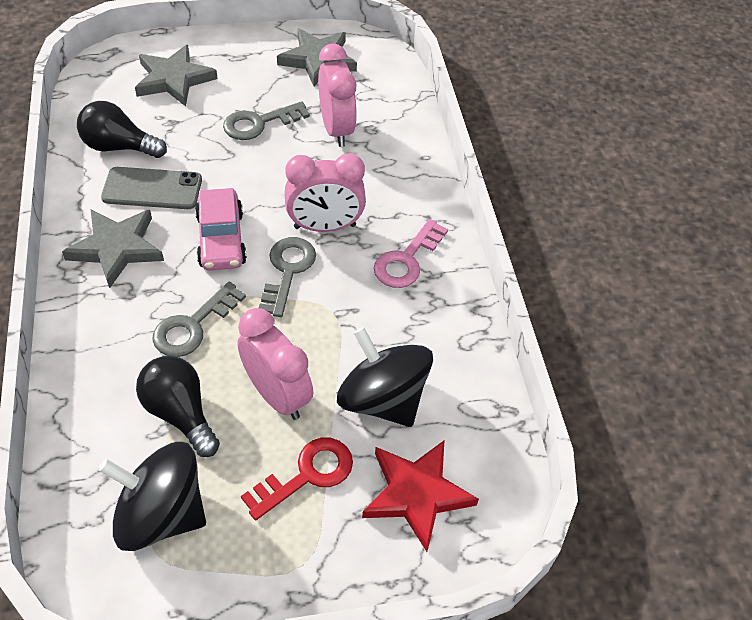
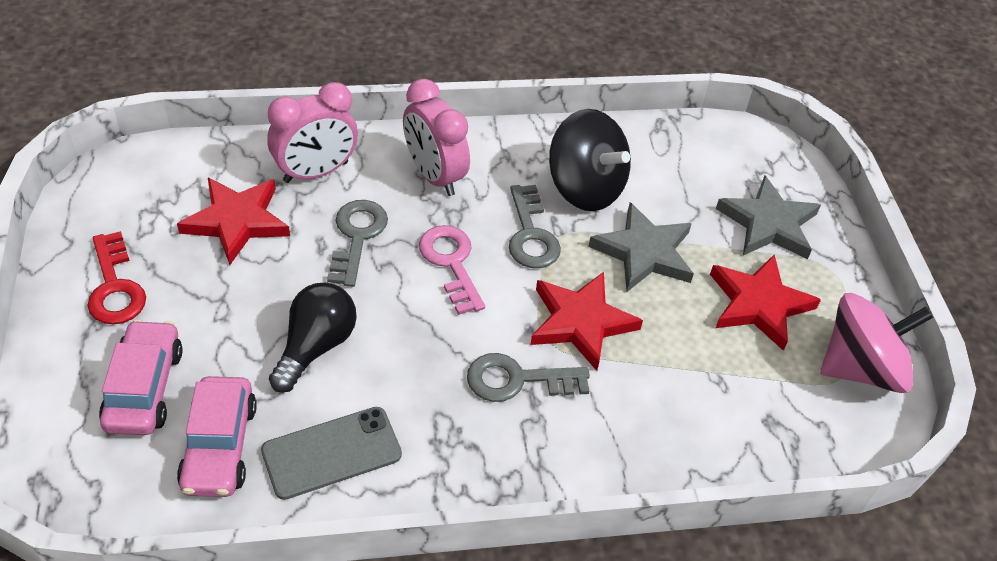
black light bulb: [77,101,167,158] [136,356,220,457] = 2 -> [269,282,357,393] = 1
black spinning top: [99,442,206,551] [337,327,433,427] = 2 -> [549,109,631,211] = 1
grey star: [62,209,164,288] [135,45,217,106] [277,29,357,86] = 3 -> [588,202,694,292] [716,176,821,259] = 2
pink car: [195,188,247,271] = 1 -> [99,319,183,435] [177,376,257,497] = 2
pink clock: [237,308,313,420] [285,153,366,232] [318,44,357,147] = 3 -> [267,82,358,183] [403,79,470,196] = 2
pink spinning top: none = 0 -> [821,293,933,393] = 1
red star: [362,440,479,552] = 1 -> [177,178,290,265] [530,272,643,371] [710,254,821,351] = 3

